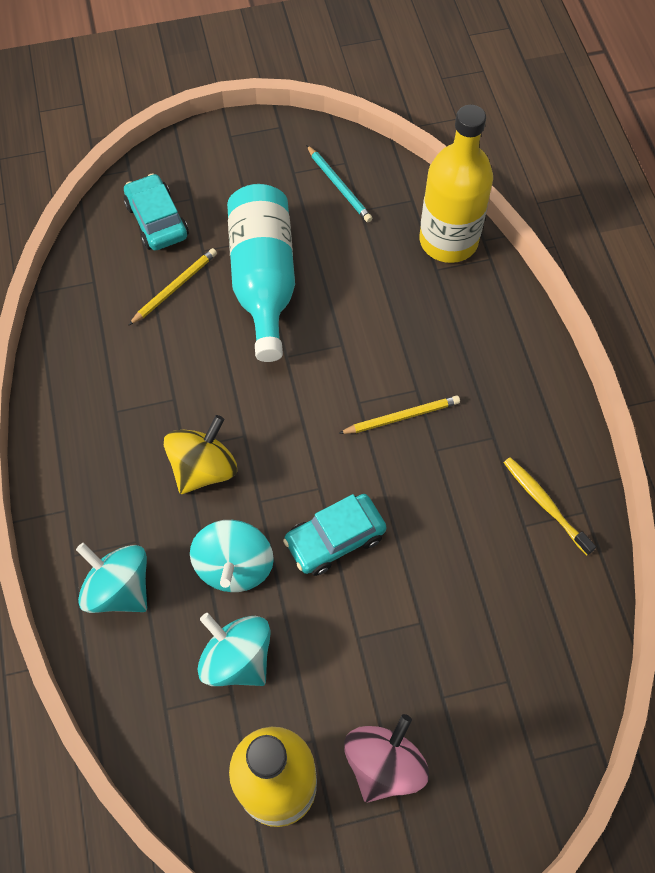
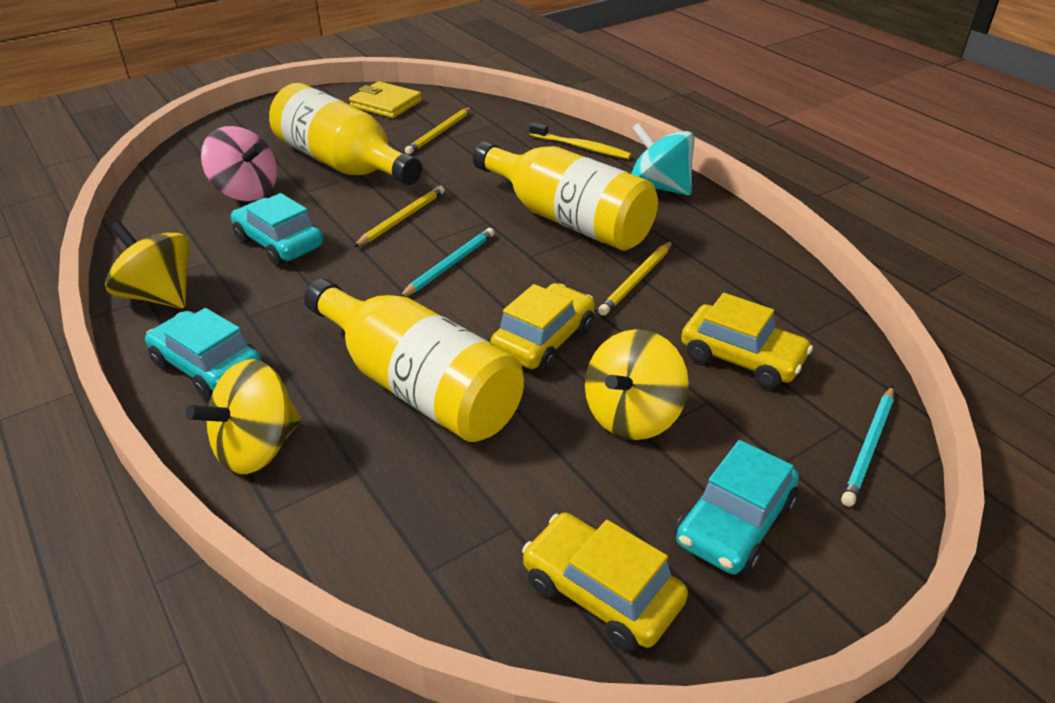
turquoise bottle: [227,184,295,362] = 1 -> none = 0
turquoise car: [124,173,189,250] [283,494,387,576] = 2 -> [145,308,262,399] [231,193,323,266] [675,440,799,575] = 3
turquoise pencil: [306,145,373,222] = 1 -> [400,228,495,297] [841,386,894,507] = 2
turquoise spinning top: [76,543,147,613] [190,520,274,592] [198,613,271,686] = 3 -> [631,122,694,195] = 1
yellow bottle: [229,727,317,827] [420,105,493,263] = 2 -> [269,83,422,185] [304,279,524,442] [473,141,658,251] = 3
yellow car: none = 0 -> [491,283,595,372] [522,513,688,651] [681,293,813,389] = 3
yellow pencil: [128,248,217,326] [338,395,460,434] = 2 -> [353,186,445,247] [405,107,472,154] [598,241,672,315] = 3
yellow spinning top: [164,415,237,494] = 1 -> [105,221,190,309] [186,359,301,474] [585,329,689,440] = 3
yellow wallet: none = 0 -> [349,81,422,118] = 1

